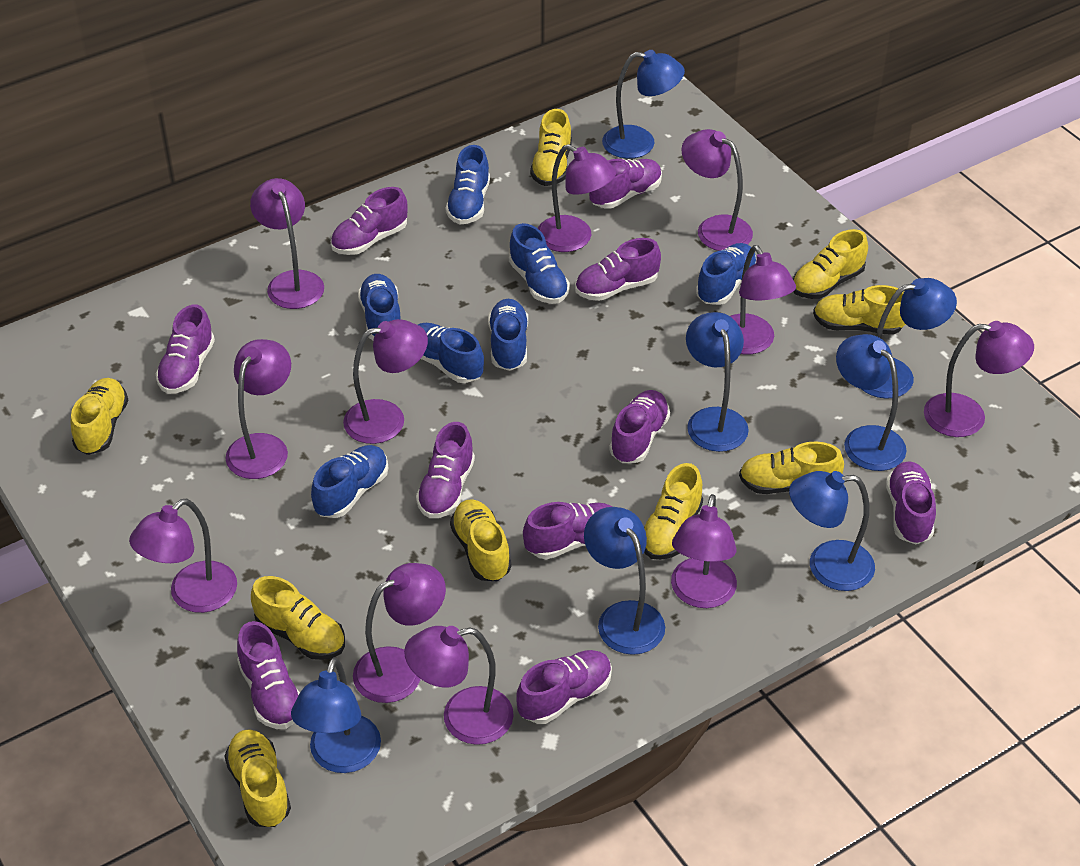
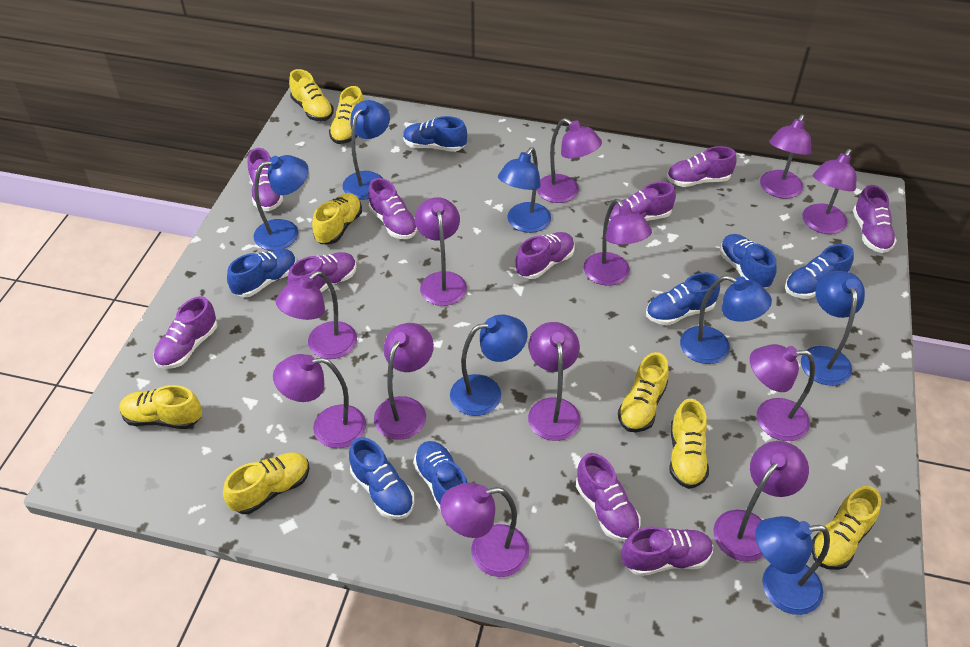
purple lamp: [129,499,237,613] [226,339,291,479] [250,178,324,309] [343,319,428,444] [353,563,446,703] [404,626,514,745] [538,144,616,252] [671,494,737,608] [681,129,753,251] [730,245,796,354] [924,321,1034,437] = 11 -> [273,354,366,448] [276,271,357,359] [374,323,434,440] [415,197,467,306] [440,483,529,577] [528,322,581,441] [537,118,602,203] [584,199,652,286] [713,441,809,562] [750,344,815,441] [760,114,811,199] [803,149,856,234] = 12
yellow shoe: [71,378,128,455] [224,729,291,827] [251,576,345,660] [450,499,511,581] [530,109,572,186] [644,463,703,560] [739,442,844,494] [793,229,868,299] [813,285,906,335] = 9 -> [119,385,202,429] [223,452,310,514] [289,69,334,121] [312,193,362,244] [329,86,364,144] [618,352,669,432] [670,399,709,489] [812,486,881,570] = 8

